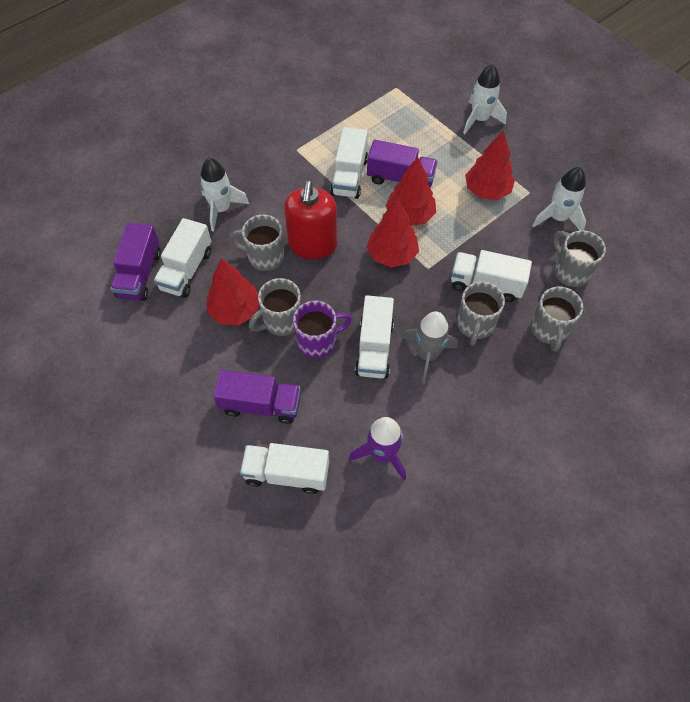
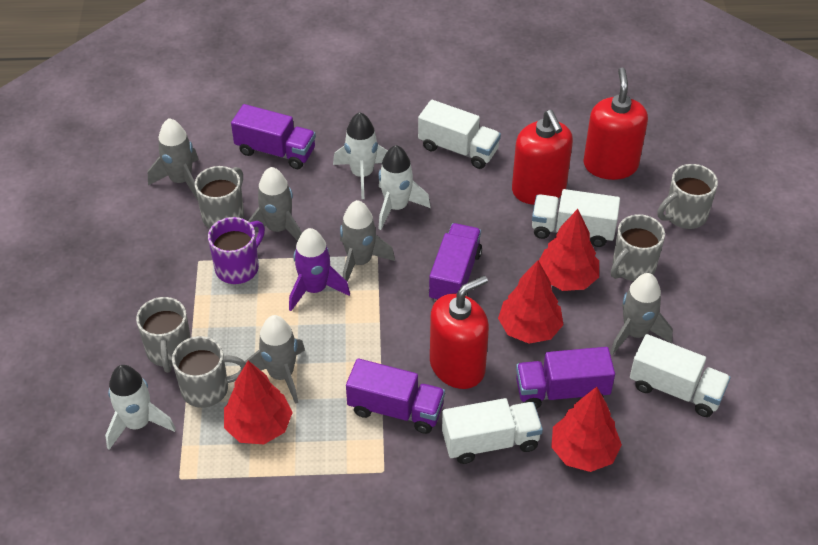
grey rocket: [403,311,458,384] = 1 -> [148,118,198,200] [245,315,305,404] [248,167,302,241] [340,200,395,282] [610,273,673,355] = 5
purple truck: [110,223,161,301] [213,370,301,424] [367,140,438,187] = 3 -> [231,104,316,169] [346,358,445,434] [429,223,482,302] [516,347,615,409] = 4
red soap dispenser: [284,181,337,259] = 1 -> [430,276,489,389] [512,110,573,205] [583,68,648,180] = 3
white truck: [154,218,211,297] [240,443,329,494] [330,127,368,199] [355,295,394,379] [451,250,532,302] = 5 -> [418,100,501,169] [442,398,543,464] [532,189,620,247] [630,334,731,417] = 4

